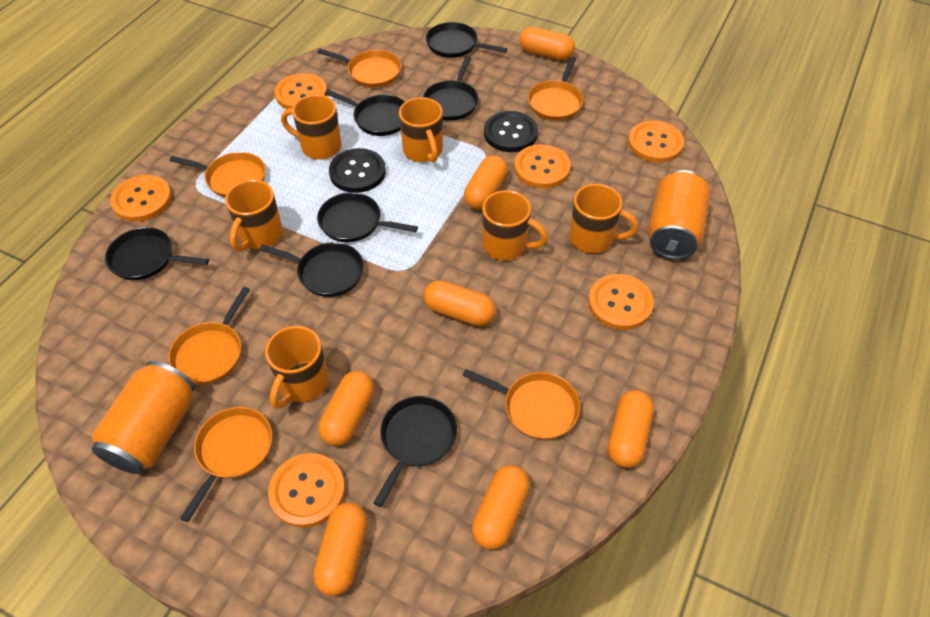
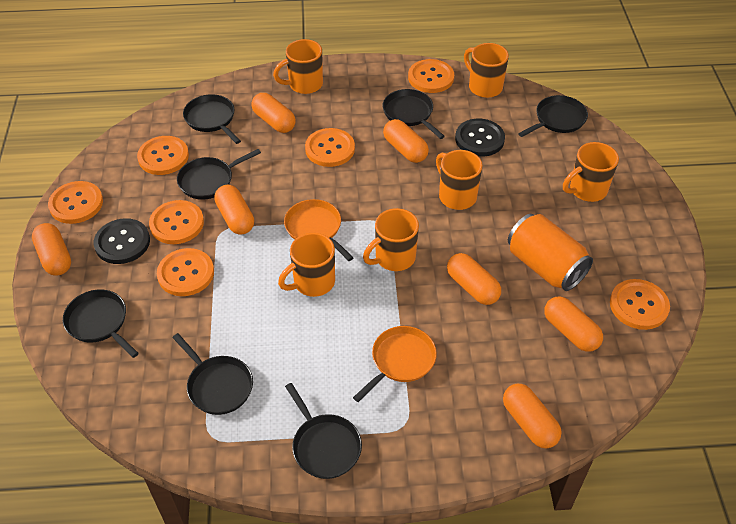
orange button: [110,175,172,222] [268,453,345,528] [275,73,327,109] [514,144,571,189] [588,274,654,330] [628,120,684,163] = 6 -> [48,181,103,224] [137,136,189,175] [149,200,204,244] [157,248,214,296] [305,128,355,167] [408,59,454,93] [610,279,670,330] = 7
orange can: [91,361,195,474] [648,170,710,260] = 2 -> [508,214,593,291] = 1
orange pan: [168,287,250,385] [169,152,266,197] [180,407,272,522] [317,49,401,88] [462,369,581,440] [528,57,583,121] = 6 -> [284,199,354,261] [353,326,437,402] = 2

